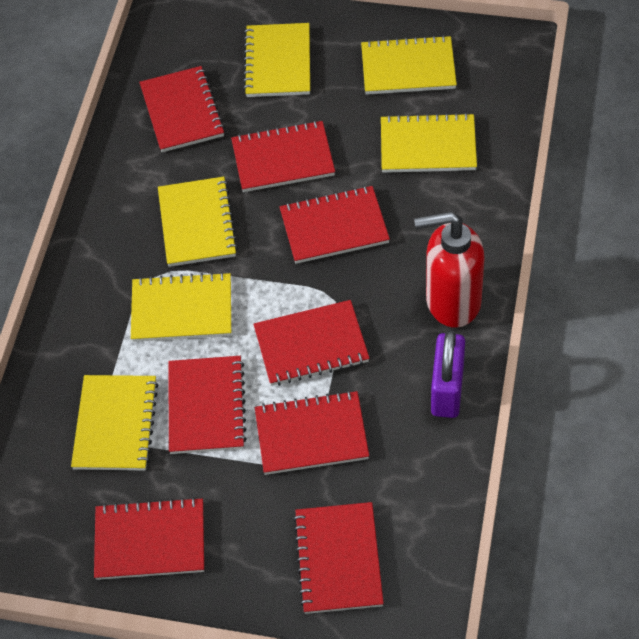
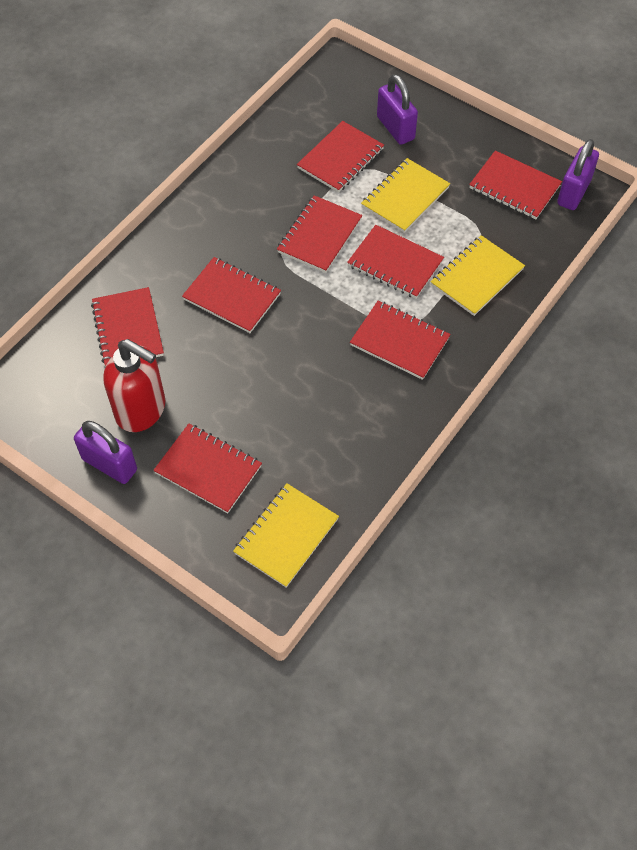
purple padlock: [431,330,465,418] = 1 -> [74,421,137,484] [377,74,418,145] [557,139,599,210] = 3
yellow notebook: [71,375,158,471] [131,272,231,342] [158,177,238,267] [243,23,310,97] [361,35,457,95] [381,113,477,173] = 6 -> [233,483,339,588] [361,158,450,233] [430,235,525,316] = 3

